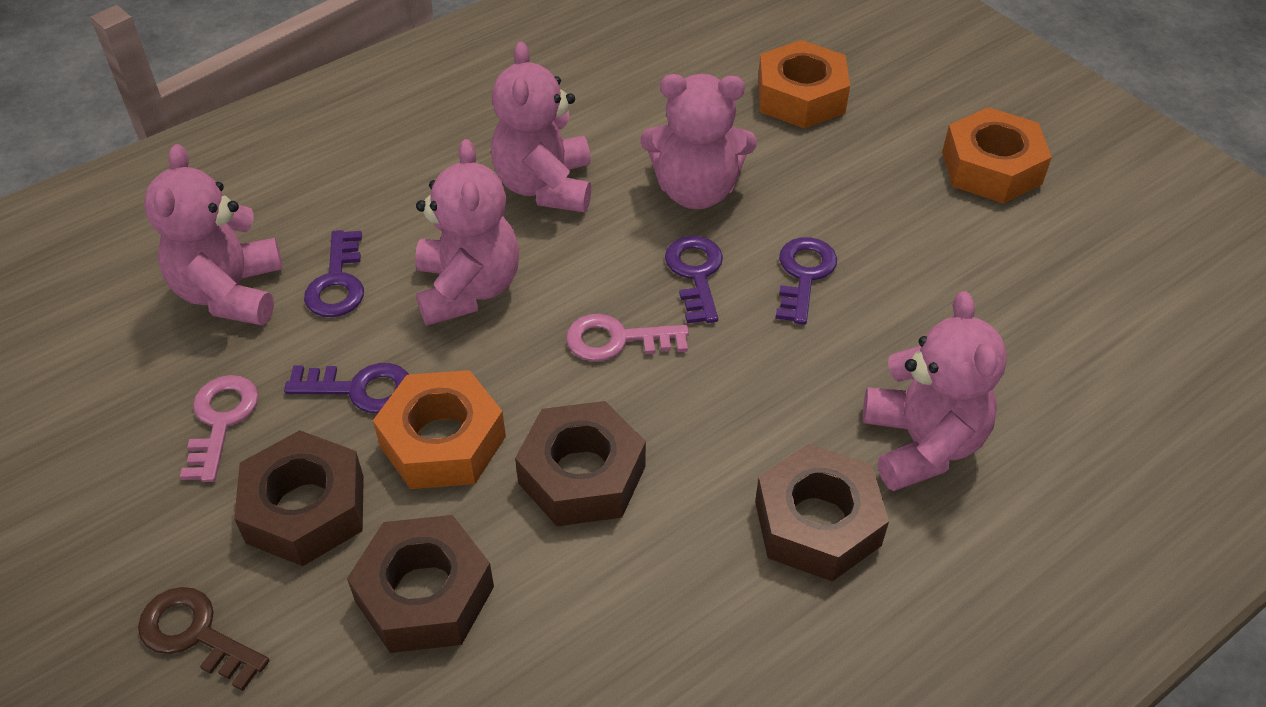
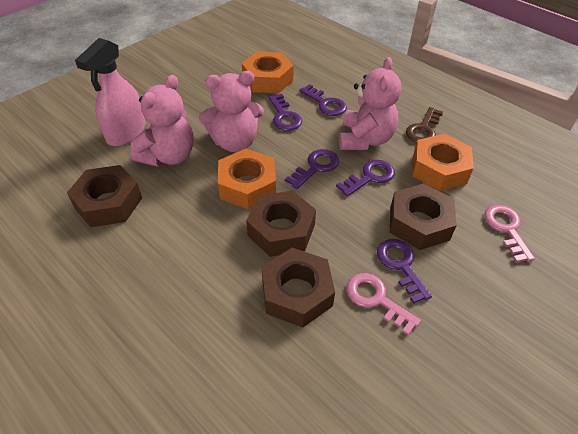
pink spray bottle: none = 0 -> [75,38,145,146] = 1
pink teddy bear: [144,144,283,325] [415,139,519,326] [491,42,591,212] [641,74,757,209] [863,291,1007,491] = 5 -> [131,75,194,167] [199,71,264,152] [339,57,401,150] = 3
purple key: [284,363,409,414] [304,230,364,317] [665,236,723,323] [775,237,837,325] = 4 -> [268,94,302,131] [285,149,339,189] [299,84,347,116] [336,160,395,196] [377,239,432,304] = 5

